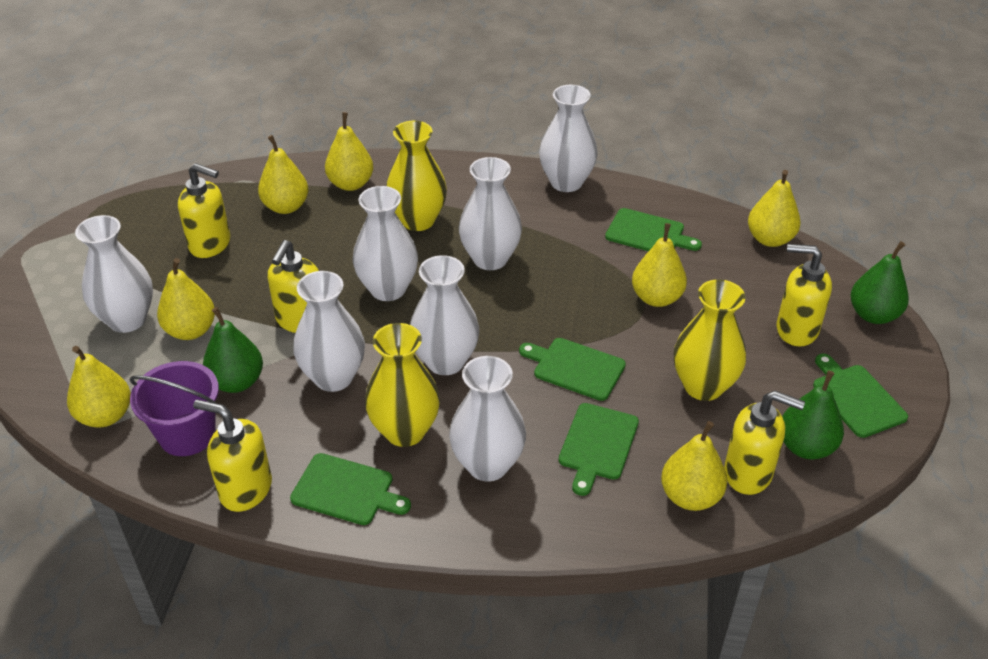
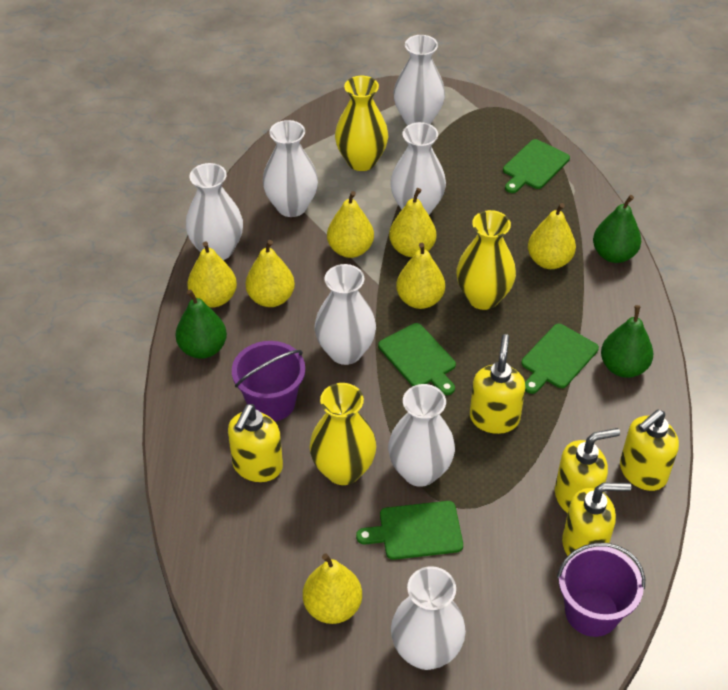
green cutting board: [290,453,411,525] [519,338,626,401] [558,403,639,496] [605,208,702,251] [813,354,908,438] = 5 -> [356,501,463,560] [378,323,456,395] [503,139,570,193] [521,324,599,394] = 4
purple bucket: [129,361,219,456] = 1 -> [232,341,305,421] [557,543,645,637] = 2

